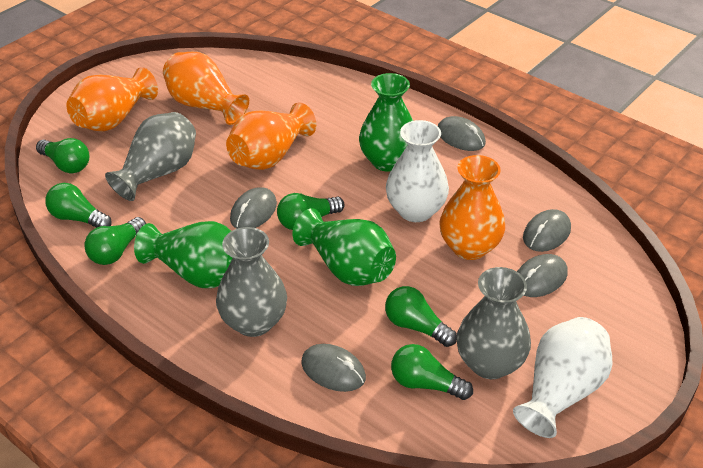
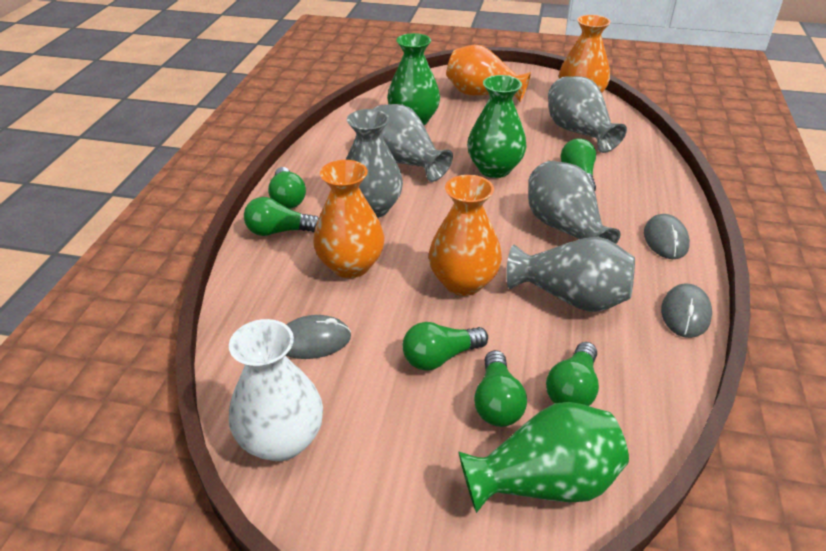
grey mouse: [230,187,277,229] [301,344,366,392] [438,116,486,151] [517,254,568,297] [523,209,571,252] = 5 -> [286,315,351,359] [644,214,690,259] [661,283,712,338] = 3
grey vase: [105,112,196,201] [216,227,287,337] [456,267,531,379] = 3 -> [346,109,403,218] [373,104,453,182] [506,237,635,312] [528,161,621,244] [548,76,627,153] = 5
white vase: [386,120,449,222] [513,317,612,438] = 2 -> [229,319,323,461] = 1

